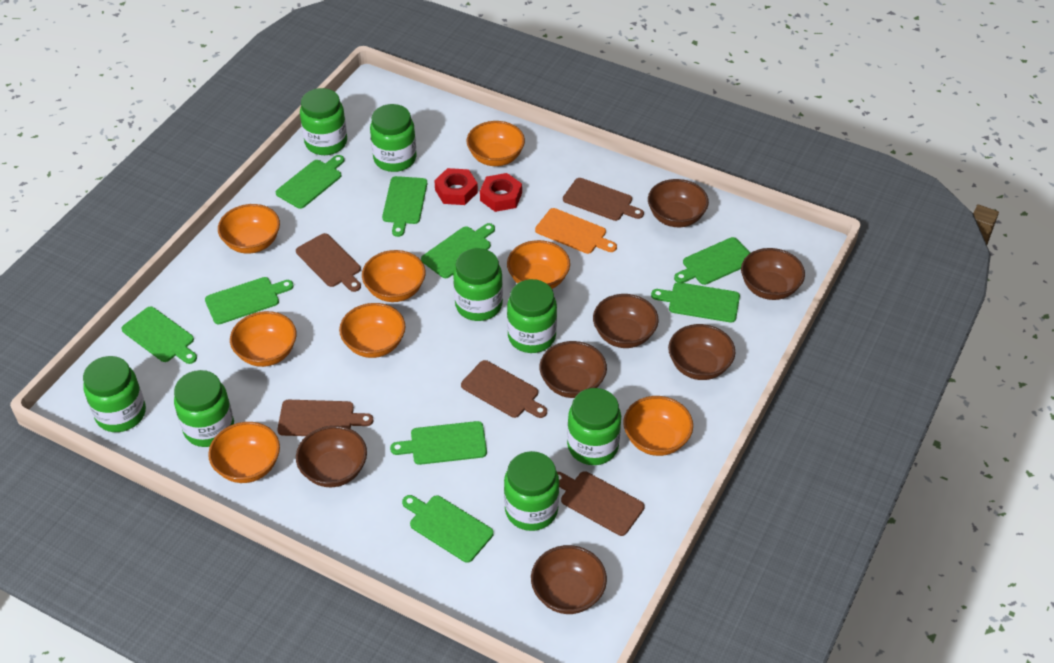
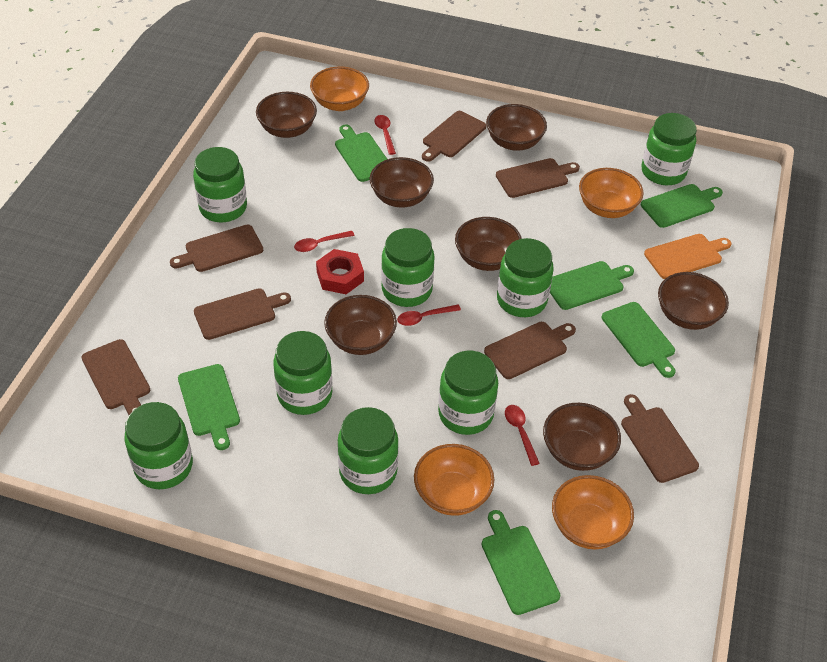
brown cutting board: [277,400,373,436] [296,233,361,292] [461,360,547,418] [557,471,645,536] [563,178,644,221] = 5 -> [82,339,150,415] [170,225,263,272] [194,288,291,340] [422,111,486,162] [484,322,576,379] [496,158,580,198] [621,394,699,483] = 7
green cutting board: [121,307,197,364] [205,277,294,324] [276,155,344,209] [382,176,427,237] [390,421,487,465] [402,495,494,563] [421,223,495,278] [651,282,740,323] [674,237,750,285] = 9 -> [178,364,240,450] [335,124,387,182] [481,510,560,615] [550,261,634,310] [602,302,675,378] [641,184,723,228] = 6
orange bowl: [208,422,280,483] [218,204,280,254] [230,311,296,367] [339,303,406,358] [362,250,426,302] [466,121,525,166] [507,240,570,289] [623,396,693,456] = 8 -> [310,66,369,111] [414,444,494,516] [552,475,634,549] [579,168,644,218] = 4
red nut: [434,168,478,205] [480,173,522,212] = 2 -> [316,249,364,294] = 1
red spoon: none = 0 -> [294,231,355,252] [374,115,396,155] [397,304,461,326] [505,405,540,466] = 4

